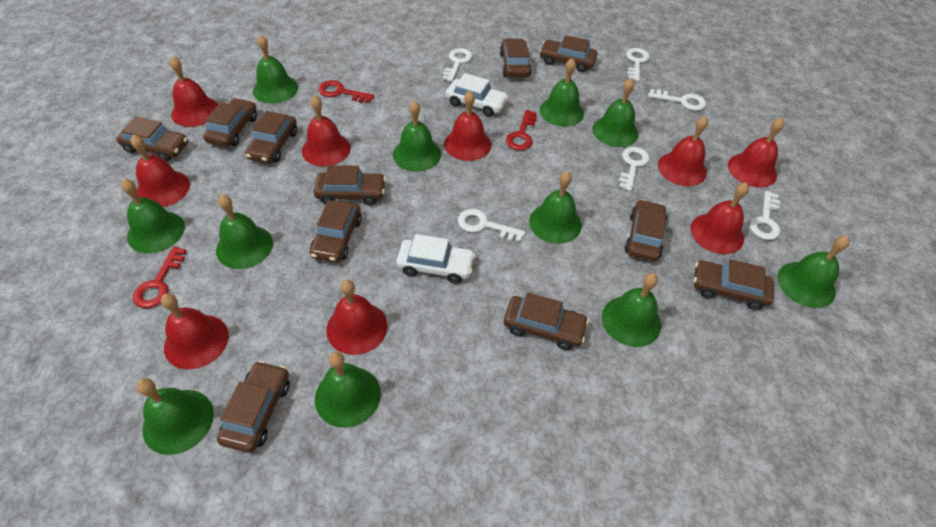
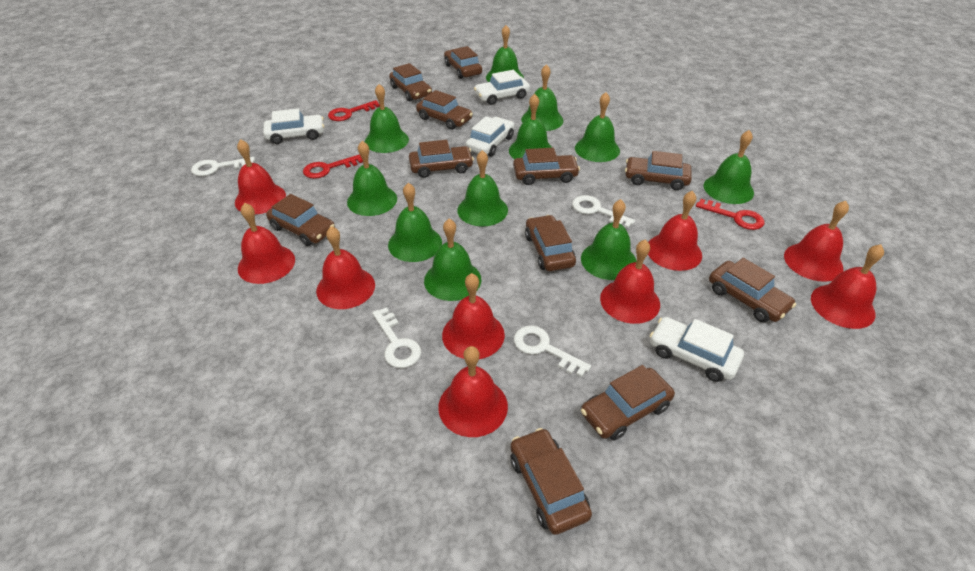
white car: [396,234,476,284] [446,73,509,116] = 2 -> [263,108,324,144] [466,116,514,157] [474,70,530,105] [650,317,744,382] = 4
white key: [442,48,472,82] [458,209,525,242] [619,147,650,191] [626,48,650,81] [648,89,706,111] [750,191,780,240] = 6 -> [191,157,255,176] [372,307,421,368] [514,326,591,378] [572,195,635,228] = 4

